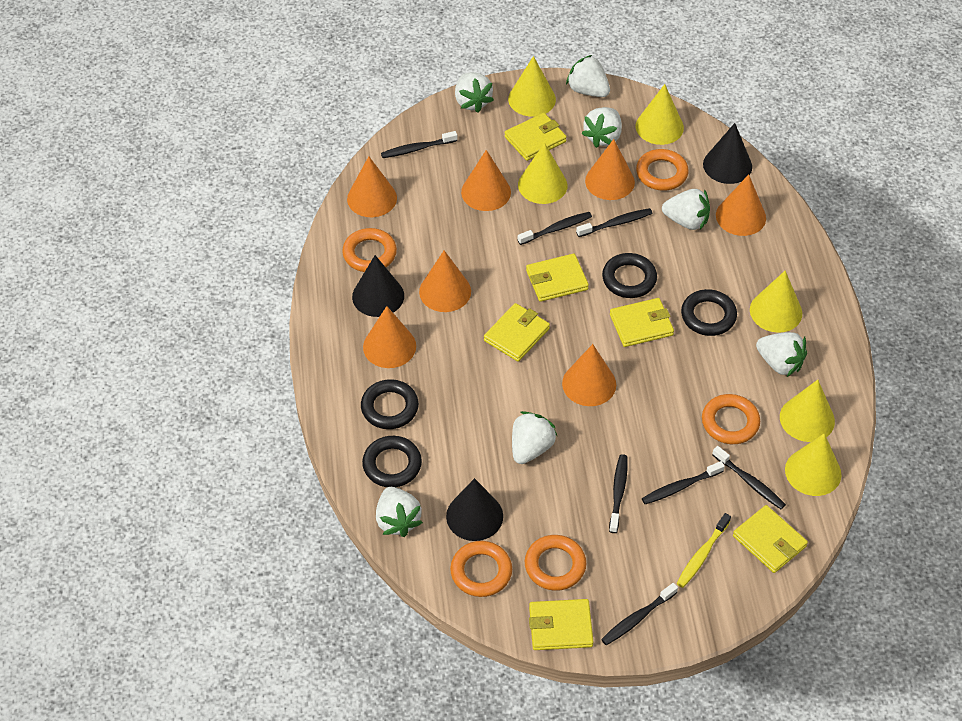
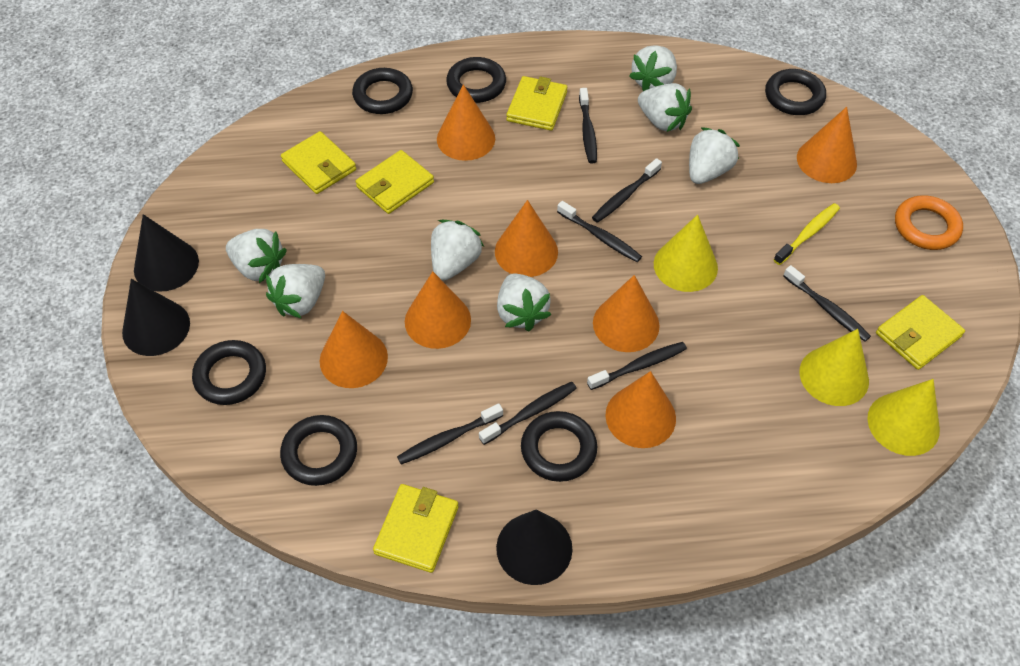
black ring: [361,379,419,429] [362,436,422,487] [602,253,657,298] [681,289,737,336] = 4 -> [192,340,266,405] [280,415,357,486] [352,68,413,114] [446,57,506,103] [521,411,597,482] [765,69,826,115] = 6
orange ring: [342,228,397,272] [450,541,512,597] [525,535,586,591] [636,149,689,191] [702,394,760,444] = 5 -> [895,195,963,250] = 1
yellow cone: [508,56,556,117] [518,143,567,204] [636,84,684,145] [750,271,802,333] [780,380,835,442] [785,433,842,496] = 6 -> [654,215,718,292] [799,329,869,406] [867,379,940,456] = 3
yellow wallet: [484,303,550,362] [505,113,567,161] [526,254,589,302] [529,599,594,650] [610,298,674,347] [733,505,808,573] = 6 -> [281,131,356,194] [356,150,434,214] [373,484,459,573] [506,76,567,131] [876,295,965,370] = 5

